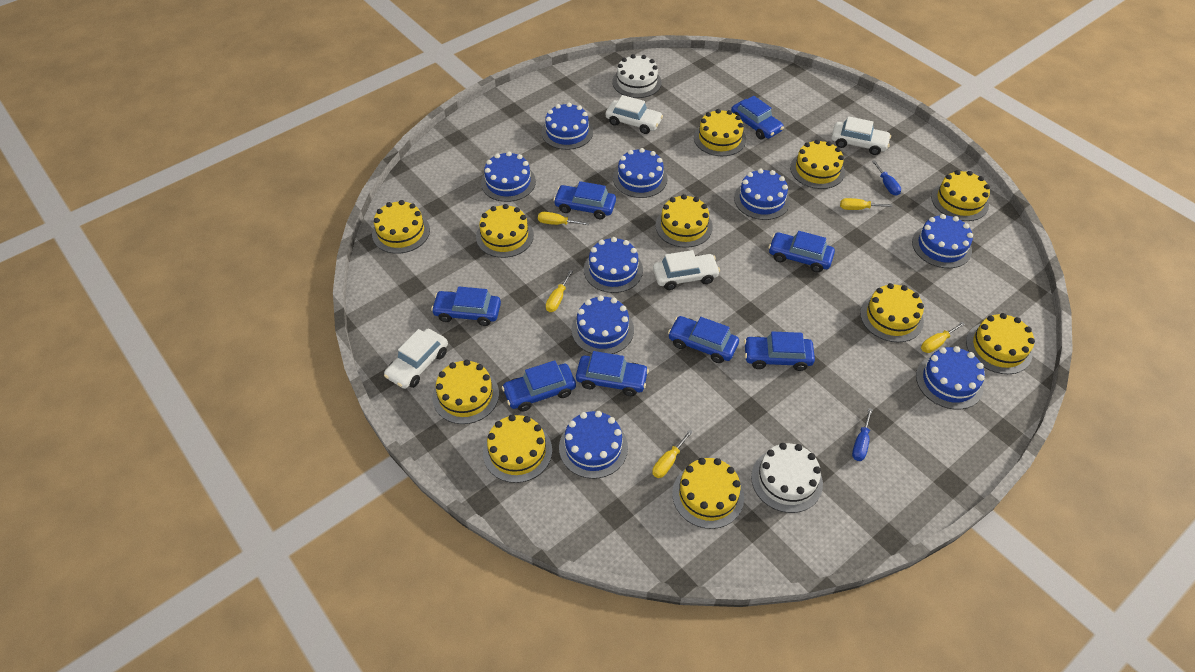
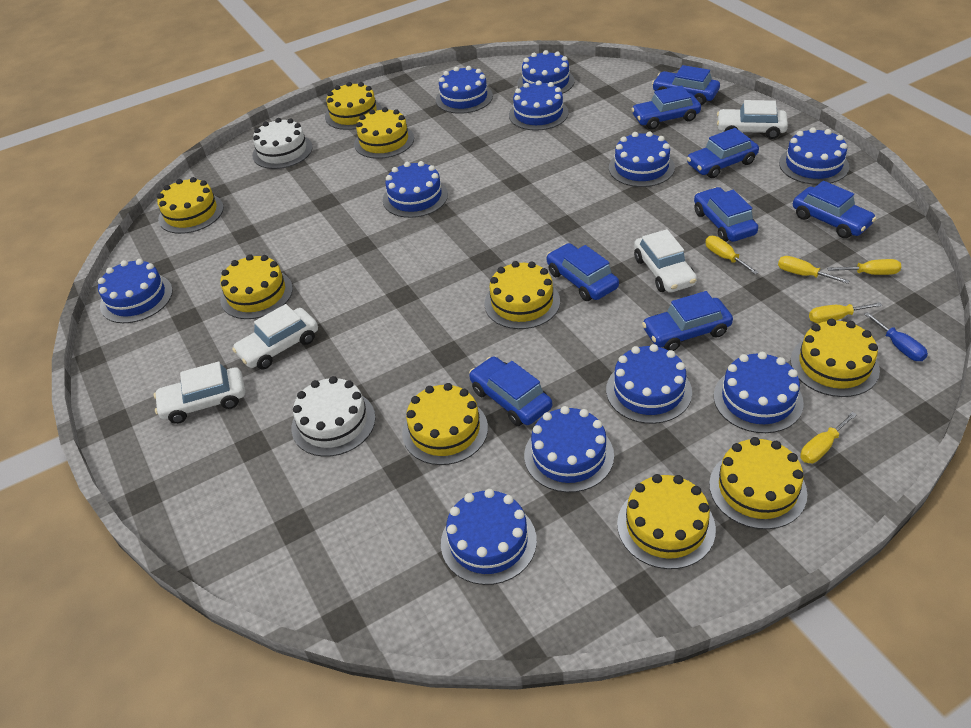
blue cake: [481,151,536,202] [541,103,593,150] [559,411,628,479] [571,295,634,354] [584,237,643,293] [613,148,668,198] [734,169,790,220] [912,214,973,268] [916,346,985,410] = 9 -> [98,259,173,323] [383,161,448,218] [436,66,493,114] [441,489,537,585] [509,80,568,131] [518,50,575,94] [524,406,614,492] [606,344,692,424] [609,131,675,187] [714,352,804,433] [779,127,849,185] = 11
blue screwdriver: [852,408,873,461] [872,160,901,196] = 2 -> [864,312,928,361] = 1
yellow cake: [372,200,430,254] [433,360,499,424] [476,204,534,258] [483,415,552,483] [656,194,713,248] [672,458,744,529] [694,109,746,156] [790,139,845,189] [860,283,924,342] [931,170,990,221] [966,313,1035,374] = 11 -> [157,177,224,234] [220,254,293,319] [325,82,382,130] [354,107,414,159] [402,383,488,465] [484,261,560,329] [617,474,716,569] [709,437,807,529] [791,319,880,397] = 9

